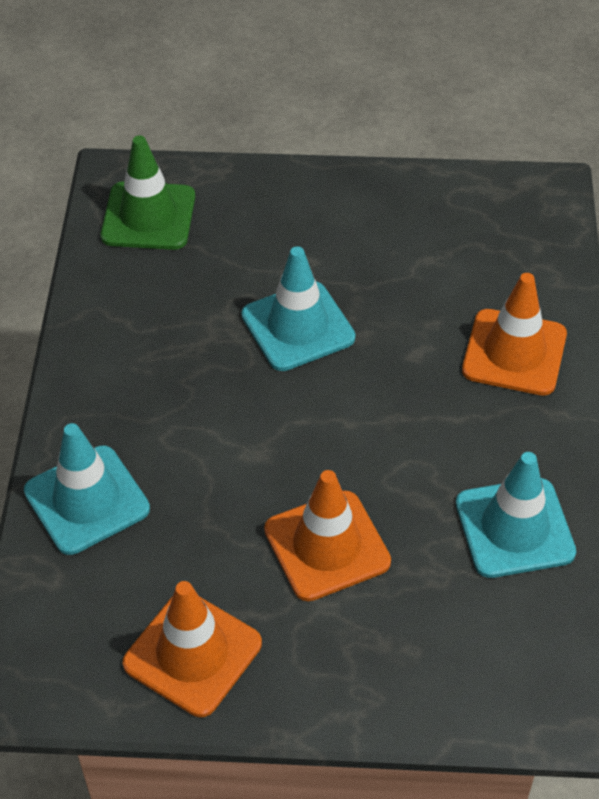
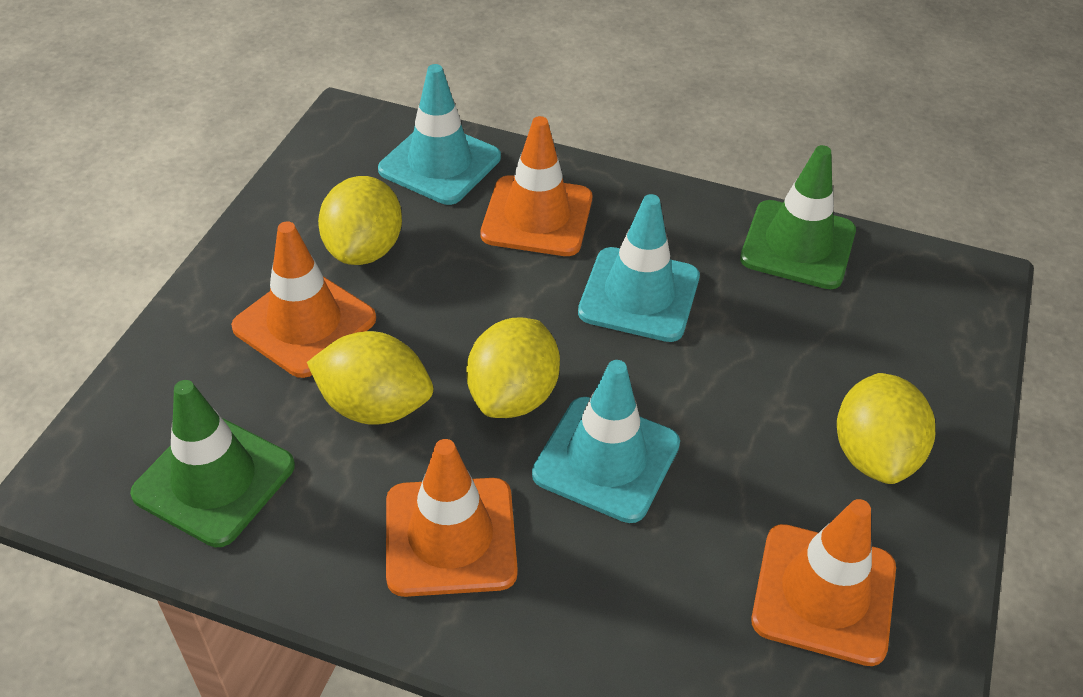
green traffic cone: [101,135,195,250] = 1 -> [130,380,295,547] [740,145,856,289] = 2
orange traffic cone: [123,581,262,717] [264,470,391,601] [462,273,567,396] = 3 -> [231,221,376,378] [386,439,518,597] [481,116,592,256] [751,499,896,666] = 4
yellow lemon: none = 0 -> [307,331,433,425] [318,176,402,265] [466,318,560,418] [837,373,935,484] = 4

